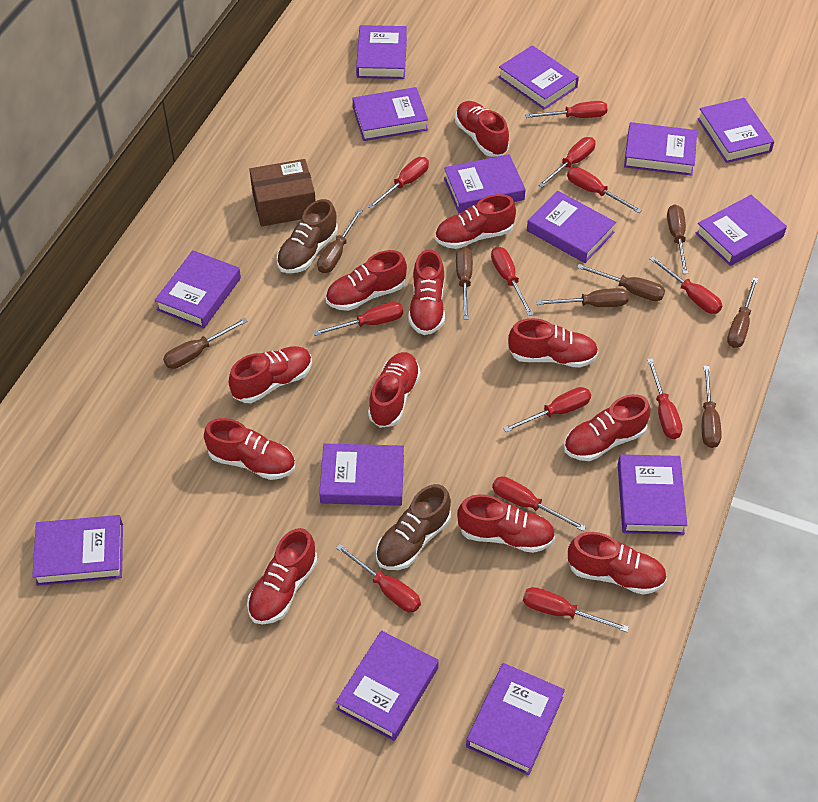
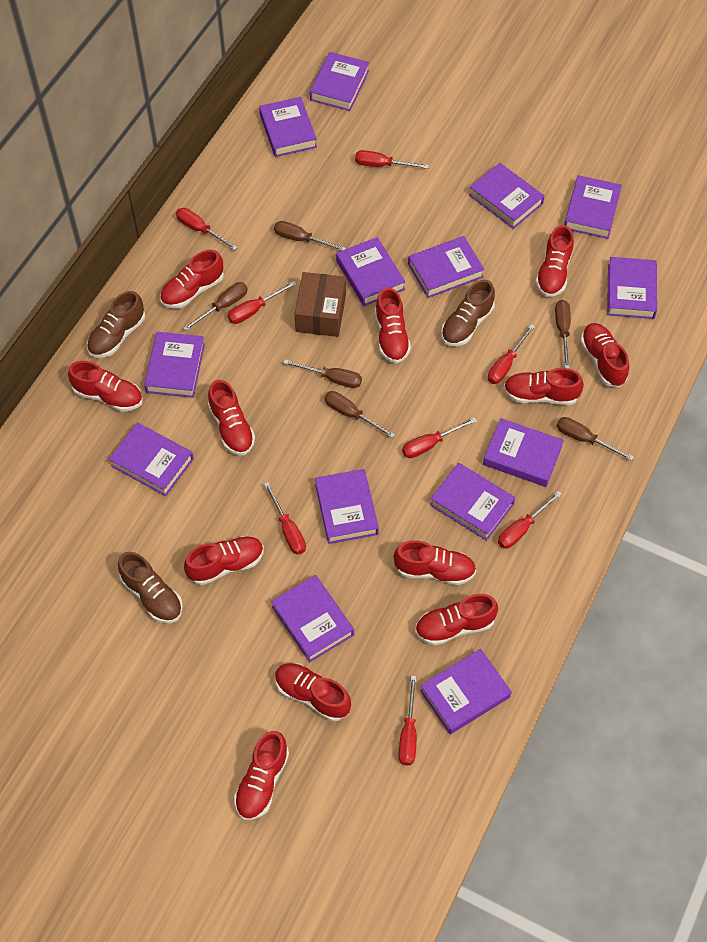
brown screwdriver: [163,318,248,369] [317,209,363,273] [456,247,473,320] [536,288,629,307] [577,264,665,301] [667,205,688,274] [702,366,722,448] [727,277,758,348] = 8 -> [183,282,248,331] [274,221,346,251] [283,360,362,388] [324,391,395,438] [555,300,571,369] [557,417,634,461] = 6
brown shoe: [277,199,338,273] [376,484,451,570] = 2 -> [87,291,145,358] [118,552,183,623] [441,280,495,346] = 3
red screwdriver: [313,302,403,336] [336,544,421,612] [368,157,429,209] [491,247,534,316] [492,476,586,531] [503,387,591,432] [523,587,629,632] [525,101,608,118] [538,137,596,187] [567,167,642,213] [647,358,682,439] [649,256,722,314] = 12 -> [176,208,238,250] [228,281,296,324] [264,482,306,555] [355,150,429,169] [399,676,417,765] [402,417,477,458] [488,325,535,384] [498,491,562,549] = 8

